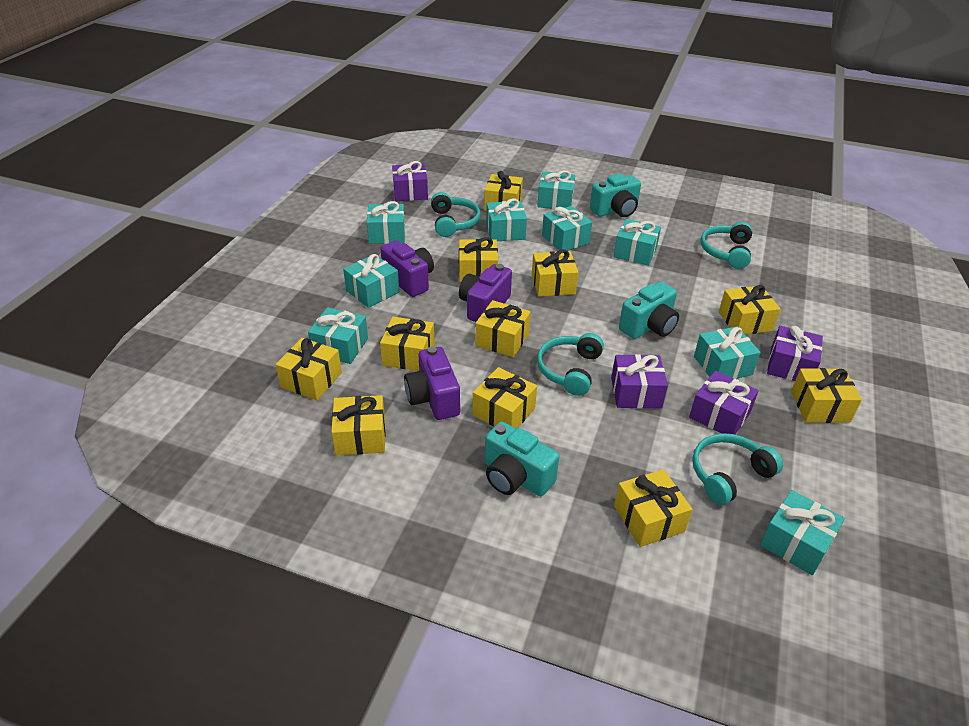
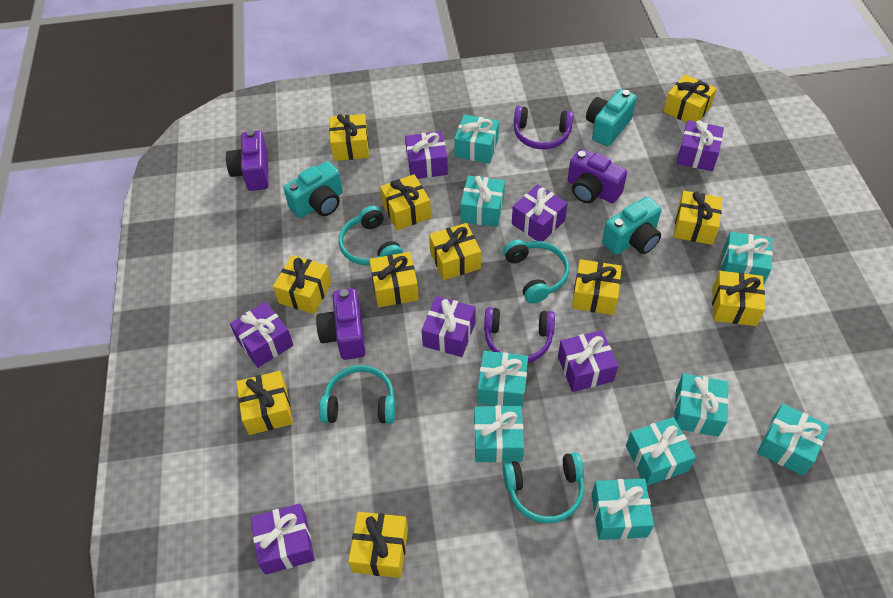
purple gift: [392,161,428,201] [611,354,668,408] [689,371,759,434] [767,326,823,381] = 4 -> [230,302,293,368] [251,503,315,575] [405,131,448,179] [421,296,476,357] [512,184,568,241] [558,330,618,392] [677,120,724,171] = 7
purple headphones: none = 0 -> [484,307,555,362] [514,106,574,149] = 2

